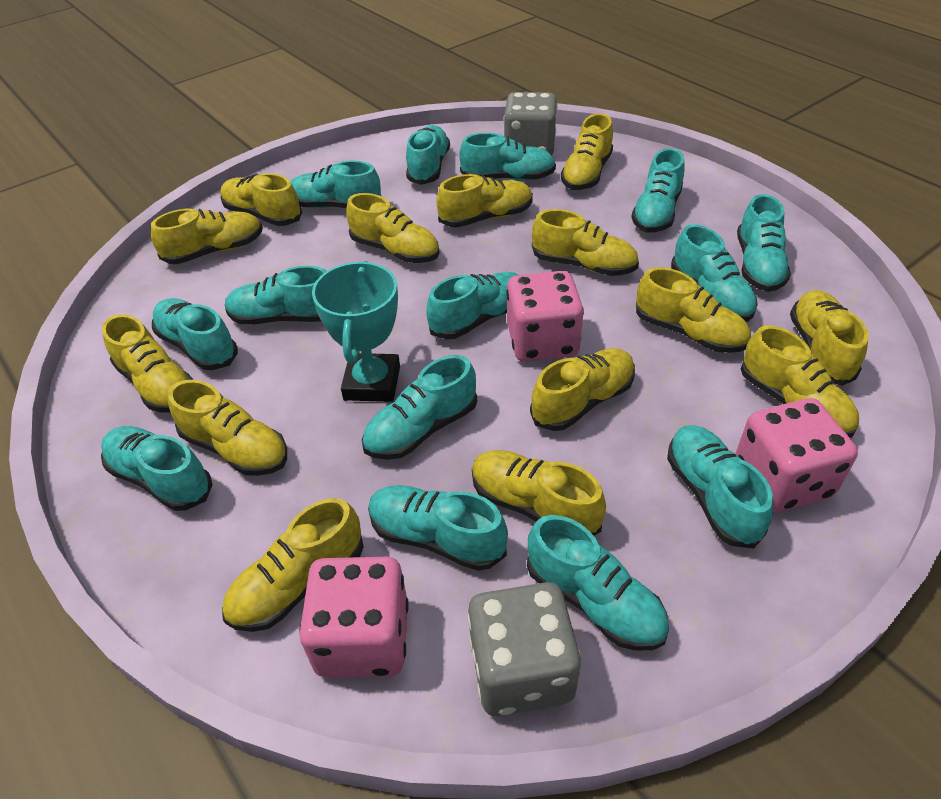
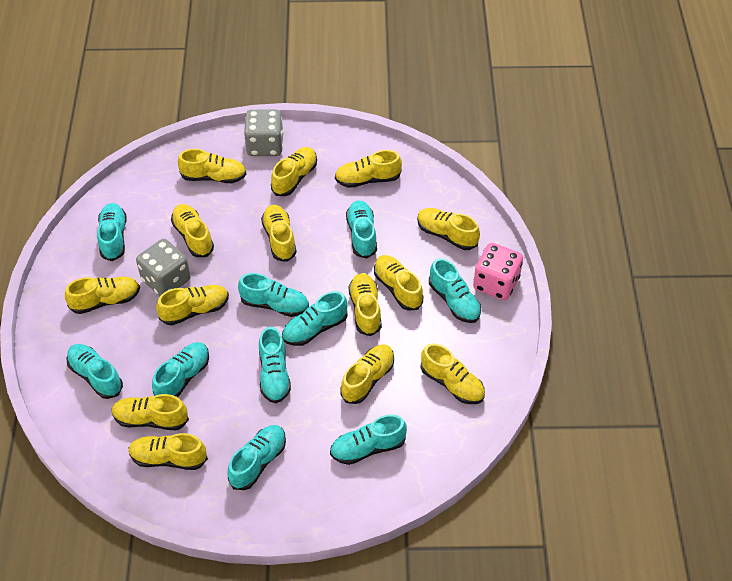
pink dice: [299,557,409,678] [506,271,584,362] [735,398,858,512] = 3 -> [473,243,523,300] = 1
turquoise shoe: [101,426,213,511] [152,298,238,370] [225,266,326,325] [290,161,382,208] [362,355,477,460] [368,485,508,571] [406,125,450,185] [426,272,518,339] [459,133,556,181] [527,515,669,651] [631,148,685,233] [667,425,773,548] [671,224,758,322] [737,194,791,292] = 14 -> [66,344,123,399] [97,203,127,261] [152,342,209,397] [227,425,286,490] [238,273,309,317] [259,327,291,403] [282,291,348,346] [330,414,407,465] [346,201,377,259] [429,258,481,323] = 10
turquoise trophy: [312,261,400,402] = 1 -> none = 0

